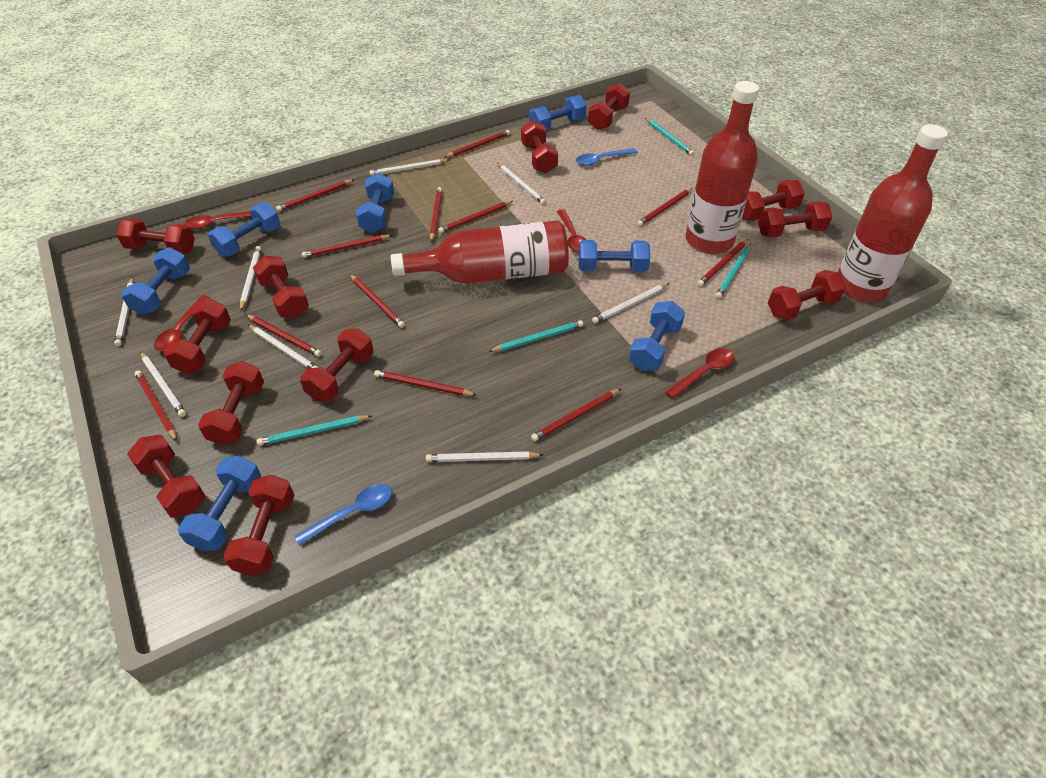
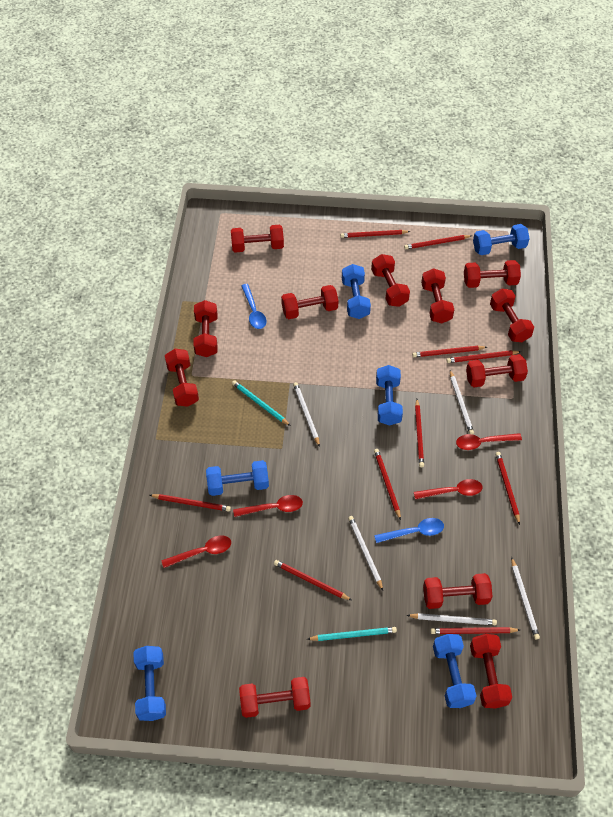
blue dumbbell: [121,247,190,315] [178,455,261,551] [208,202,280,257] [356,173,394,233] [529,95,587,131] [579,240,650,272] [629,301,685,371] = 7 -> [133,646,166,721] [206,460,269,496] [342,264,371,319] [376,365,403,425] [433,634,477,708] [473,224,530,255] = 6
red bottle: [391,220,569,284] [686,81,759,254] [838,124,948,302] = 3 -> none = 0
red pencil: [135,370,177,441] [246,315,322,357] [276,179,354,212] [302,235,392,258] [350,274,405,328] [374,370,476,396] [430,187,442,242] [438,201,513,233] [445,130,510,157] [531,388,622,441] [637,188,693,227] [697,239,748,287] = 12 -> [150,494,231,512] [274,560,351,600] [340,230,410,238] [374,449,401,520] [404,235,472,249] [412,346,487,357] [415,399,424,467] [430,627,520,634] [446,350,521,363] [495,452,520,525] = 10
turquoise pencil: [257,415,372,446] [488,320,583,352] [645,118,694,156] [715,243,751,299] = 4 -> [232,380,291,426] [307,627,397,641] = 2
white pencil: [114,277,134,347] [140,351,186,417] [240,246,262,311] [248,325,318,368] [370,159,449,176] [426,451,543,462] [497,163,546,204] [592,283,670,324] = 8 -> [293,382,320,447] [348,516,383,591] [407,613,497,625] [450,370,474,435] [511,557,540,640] = 5

